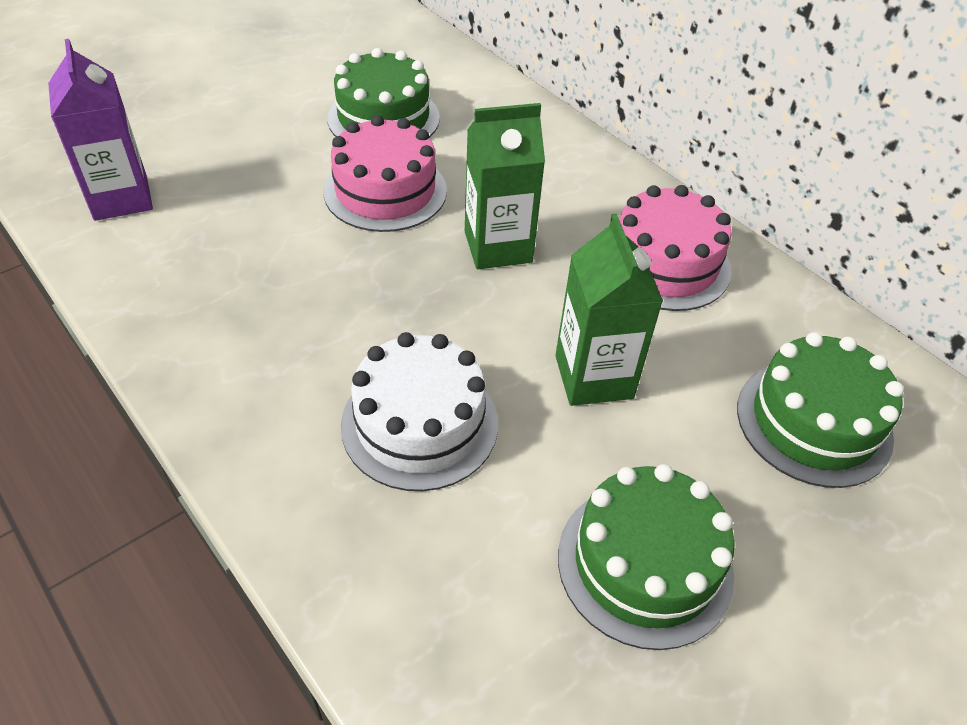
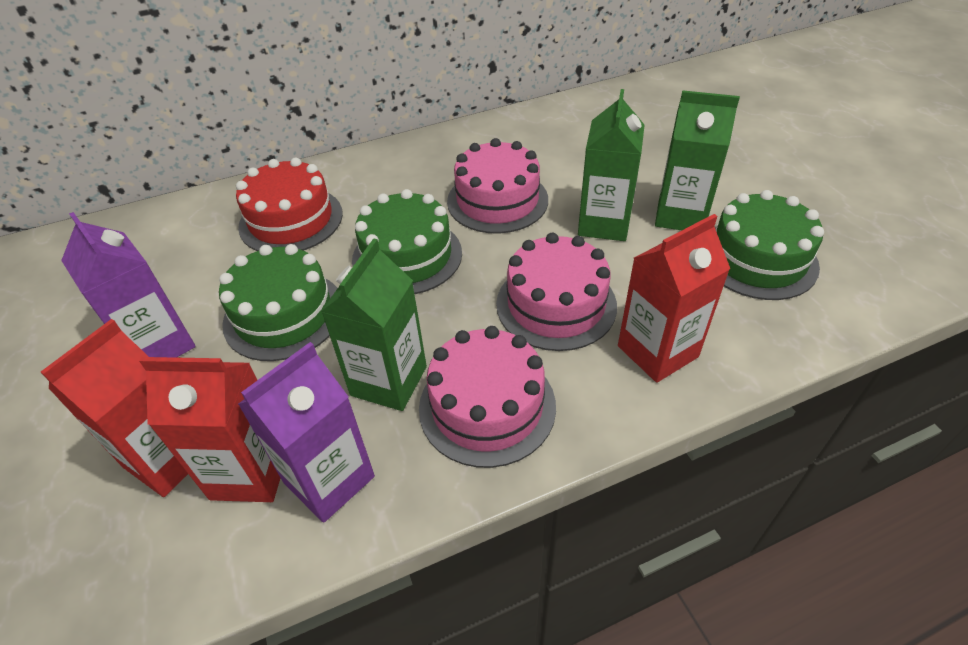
green carton: [465,103,545,269] [555,214,663,406] = 2 -> [321,238,427,411] [578,89,644,241] [655,90,740,230] = 3
pink cake: [323,115,447,232] [620,185,732,311] = 2 -> [419,326,556,468] [447,138,548,234] [496,233,617,351] = 3
purple carton: [48,39,153,221] = 1 -> [61,212,196,358] [238,342,375,523] = 2
red cake: none = 0 -> [236,158,343,251] = 1
red carton: none = 0 -> [41,319,188,497] [139,357,280,502] [618,214,730,383] = 3
white cake: [341,332,498,491] = 1 -> none = 0

